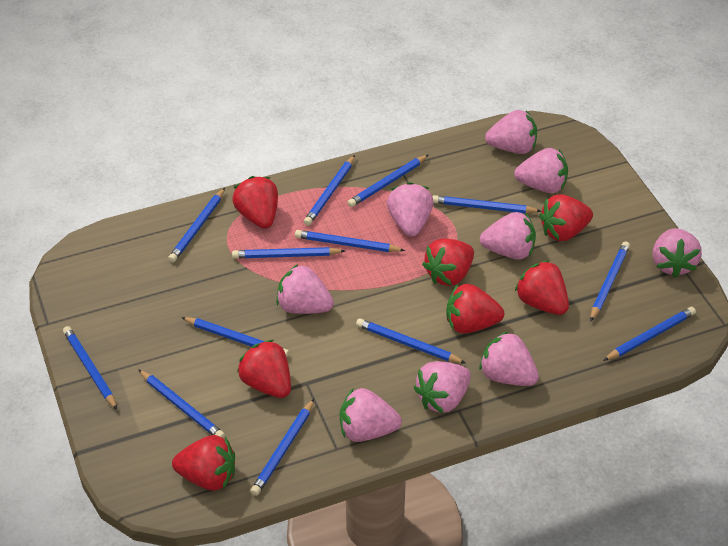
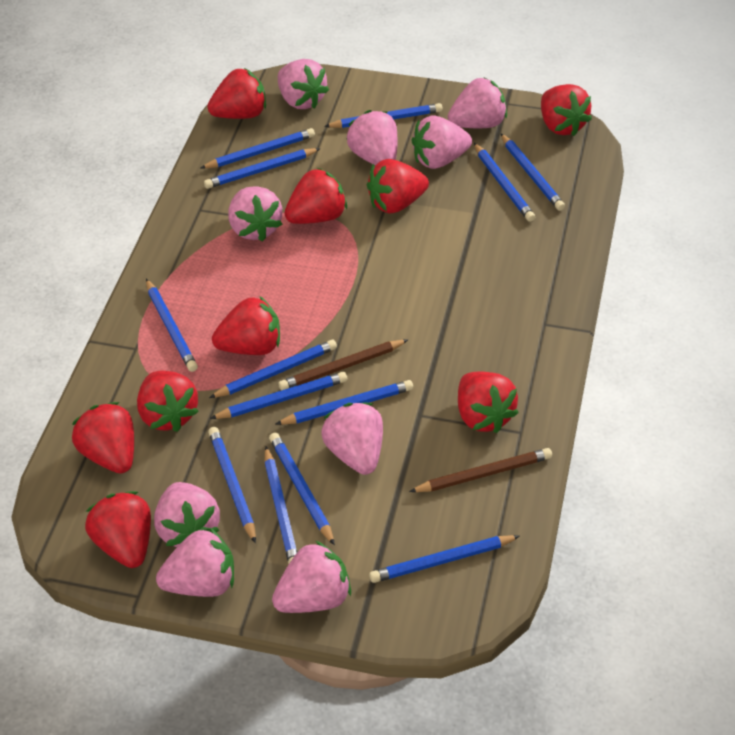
brown pencil: none = 0 -> [278,340,408,391] [409,448,552,492] = 2
red strawberry: [172,435,235,491] [232,176,278,229] [237,340,291,398] [422,238,474,286] [446,284,504,334] [515,260,569,315] [539,194,593,241] = 7 -> [72,402,134,474] [85,491,151,568] [137,371,199,432] [207,68,266,119] [212,296,280,355] [284,168,347,224] [367,159,429,214] [458,371,519,433] [541,84,592,136] = 9

